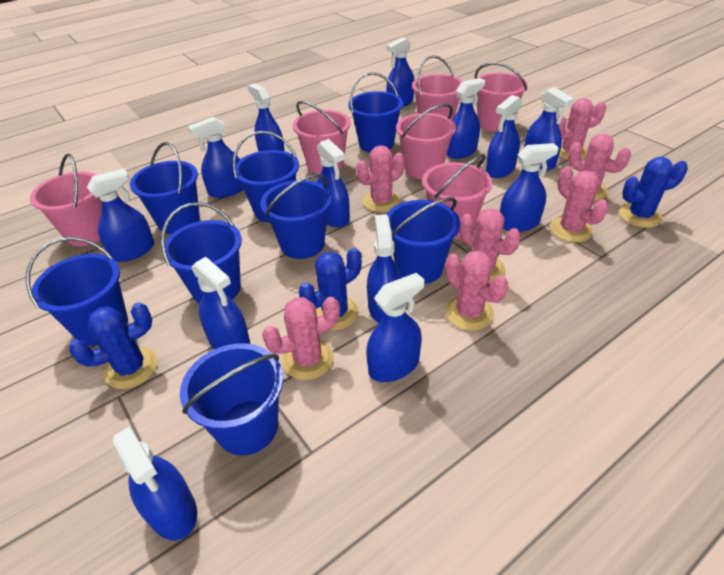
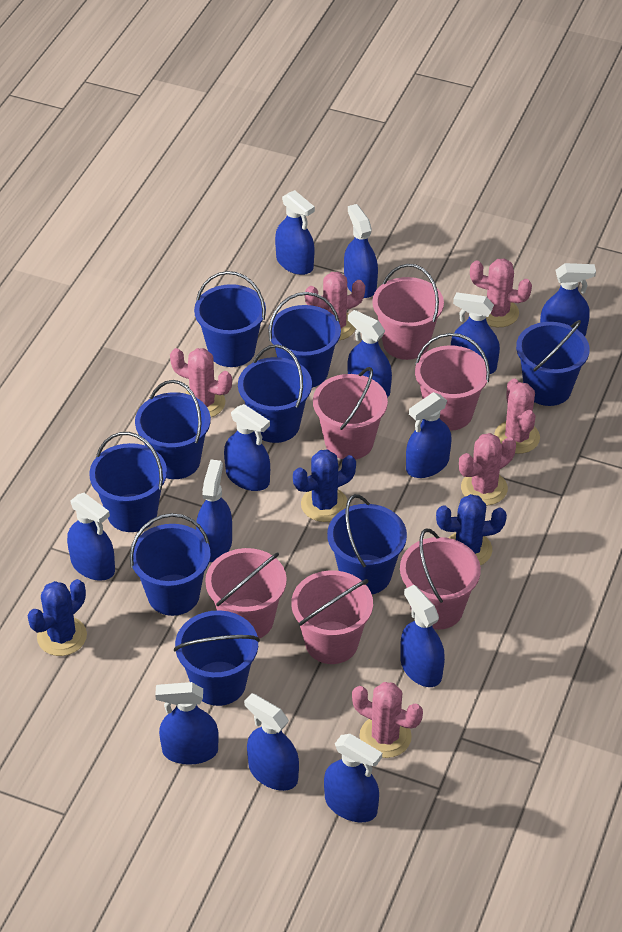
blue bucket: [26,237,128,346] [130,142,200,234] [161,202,242,304] [180,343,283,455] [233,131,299,222] [260,174,332,259] [348,72,403,152] [386,197,460,284] = 8 -> [89,432,167,532] [130,513,211,616] [135,380,211,479] [174,610,260,706] [194,271,266,367] [238,344,312,443] [268,292,341,388] [327,494,407,594] [516,320,590,406] = 9
pink cactus: [262,297,340,380] [356,145,405,212] [445,250,508,331] [459,208,521,283] [550,166,608,242] [556,98,606,160] [568,133,631,201] = 7 -> [170,348,232,417] [305,272,365,340] [352,682,423,758] [459,433,516,505] [470,258,532,327] [494,378,540,454] = 6

